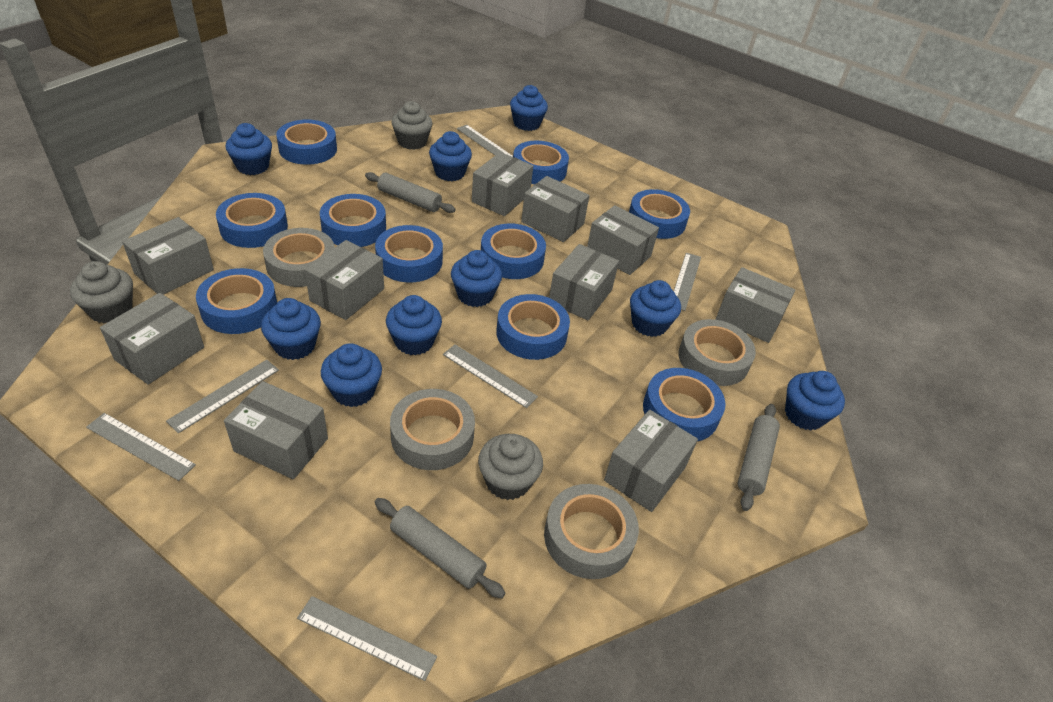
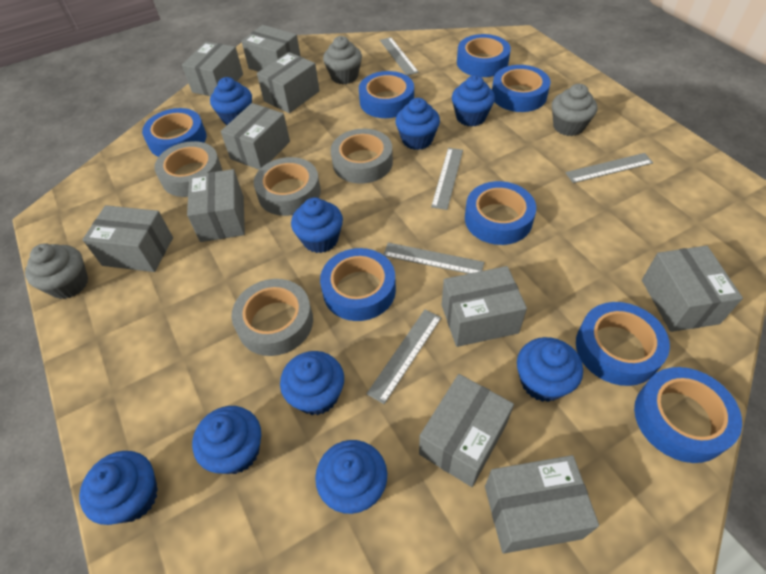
blue tape: [196,268,277,334] [216,193,288,248] [276,120,337,165] [320,194,386,247] [375,225,443,282] [481,223,546,279] [496,294,570,360] [513,140,569,184] [629,189,690,239] [643,368,725,441] = 10 -> [142,108,207,157] [320,248,396,321] [359,71,414,118] [457,34,511,77] [465,181,536,245] [492,65,551,112] [576,302,670,386] [634,367,742,463] = 8
grey rolling pin: [365,172,455,213] [375,498,506,598] [738,404,780,511] = 3 -> none = 0
grey ruler: [86,413,196,481] [166,360,279,433] [297,596,437,681] [443,344,538,408] [457,125,513,157] [674,253,701,311] = 6 -> [366,309,442,404] [380,37,419,76] [383,243,484,274] [431,148,463,210] [565,153,653,183] = 5

